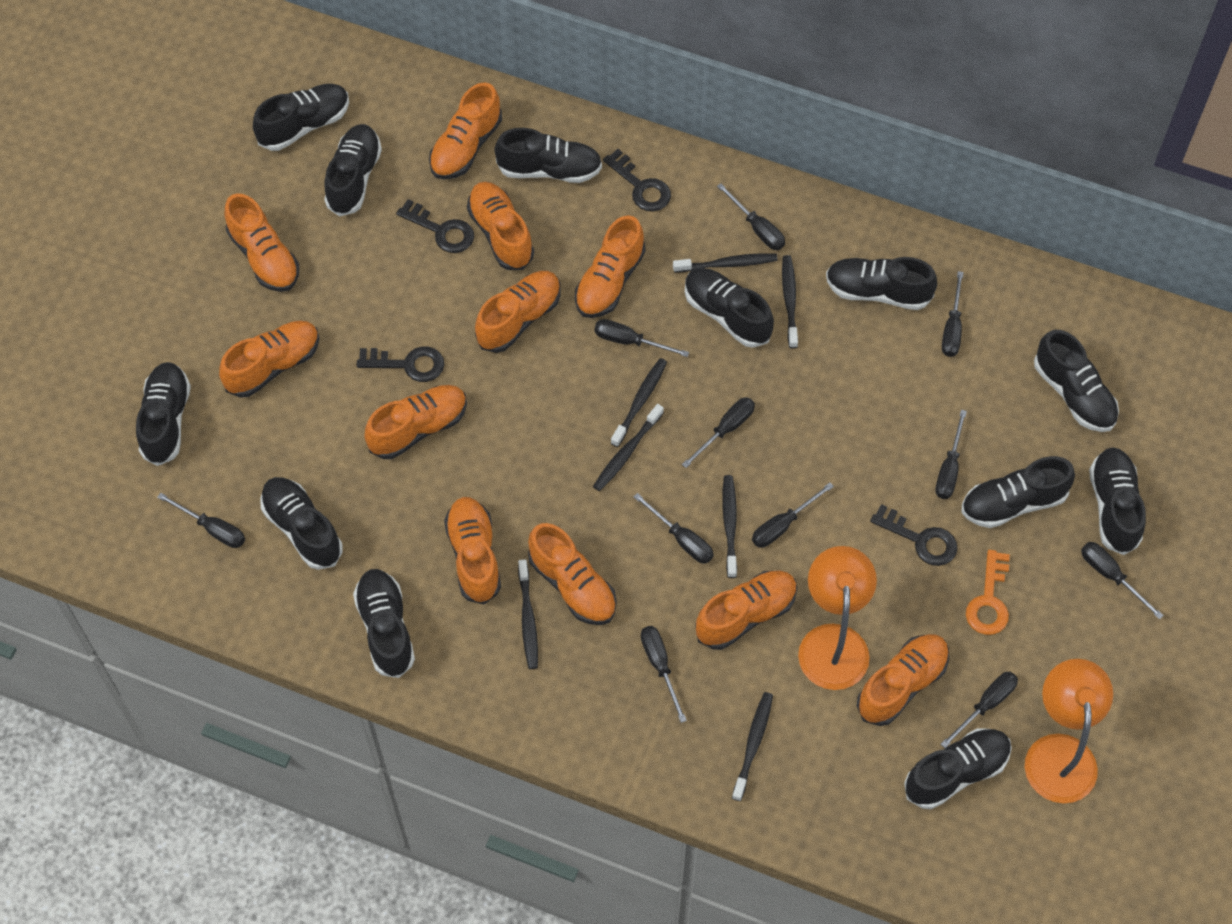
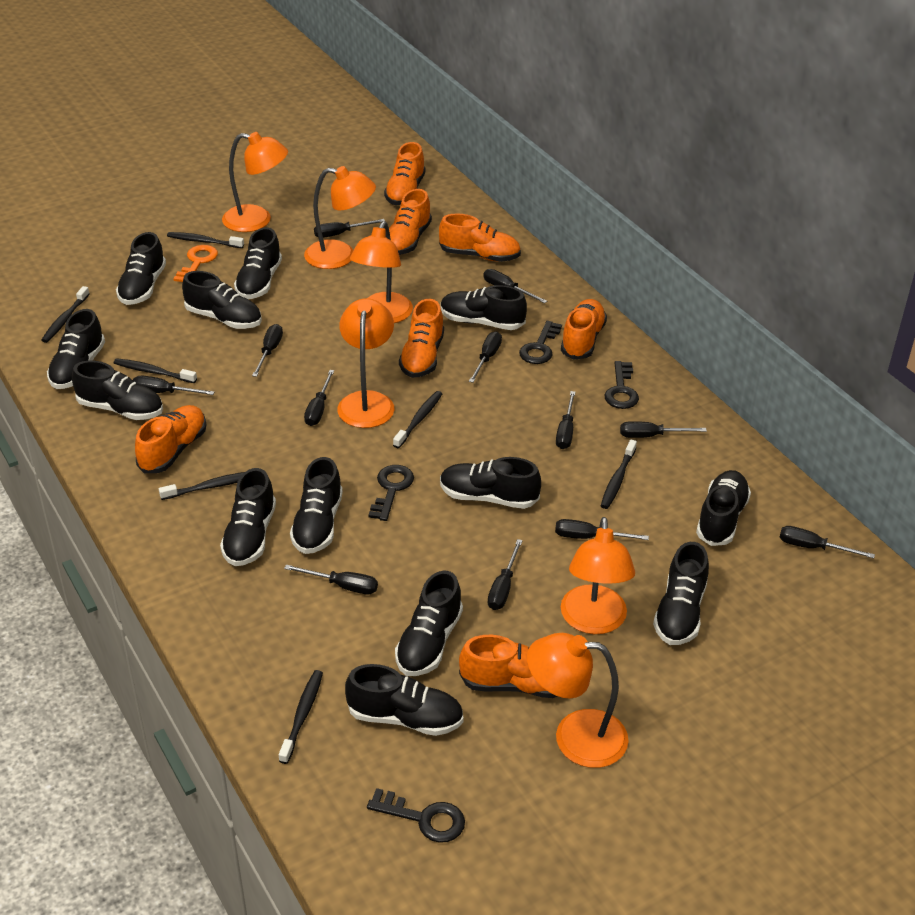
black screwdriver: [157,493,245,548] [594,319,689,357] [634,493,714,564] [641,626,687,723] [682,397,755,468] [717,183,785,250] [752,483,834,548] [936,410,967,499] [941,672,1018,748] [942,271,964,357] [1081,542,1164,619] = 11 -> [133,376,214,395] [252,324,283,377] [284,565,378,594] [304,370,334,426] [314,219,385,238] [469,331,502,383] [483,269,547,303] [488,539,523,610] [555,519,649,540] [556,391,575,449] [620,421,707,438] [780,526,875,558] = 12
black shoe: [136,362,191,466] [253,84,349,151] [260,477,342,570] [324,124,382,216] [353,569,415,678] [495,128,602,183] [685,268,774,348] [826,257,937,310] [904,728,1012,809] [961,456,1075,528] [1034,330,1119,432] [1089,447,1146,555] = 12 -> [47,309,105,389] [72,361,163,420] [116,232,166,305] [182,271,262,329] [220,468,276,566] [234,227,282,299] [290,457,343,554] [345,664,464,736] [395,570,463,676] [440,457,541,509] [441,285,527,330] [653,542,709,645] [696,470,751,546] = 13
orange lamp: [798,546,877,690] [1025,659,1113,803] = 2 -> [222,132,288,232] [304,166,376,269] [337,298,394,428] [350,221,413,323] [527,633,629,768] [561,517,635,634] = 6
orange shoe: [219,321,320,398] [224,194,299,292] [364,385,467,459] [429,82,502,179] [444,497,501,604] [467,182,534,270] [475,271,561,353] [528,523,617,625] [575,215,646,318] [695,571,797,650] [857,634,949,726] = 11 -> [135,405,206,473] [384,142,425,205] [389,189,432,255] [399,299,444,378] [439,213,521,262] [459,635,558,698] [561,299,607,360] = 7

